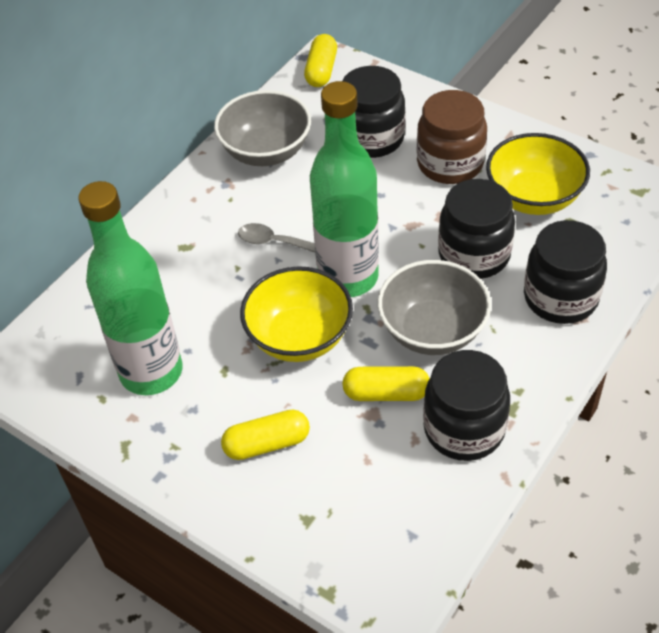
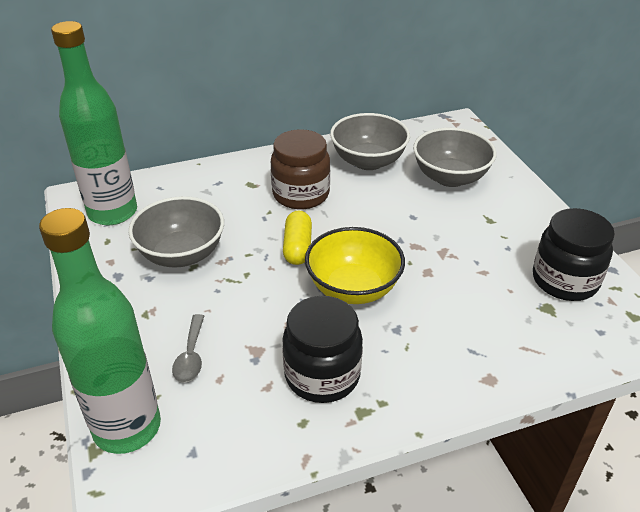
black jar: [342,66,405,158] [423,350,510,461] [438,179,515,279] [524,220,607,324] = 4 -> [282,296,363,403] [533,208,615,301] = 2
grey bowl: [214,90,311,166] [378,260,491,355] = 2 -> [128,196,224,268] [330,113,410,170] [413,128,497,187] = 3
yellow bowl: [240,266,353,362] [486,133,590,215] = 2 -> [305,227,405,304] = 1
yellow capsule: [221,410,310,460] [304,34,337,87] [342,366,430,401] = 3 -> [283,210,312,265] = 1

